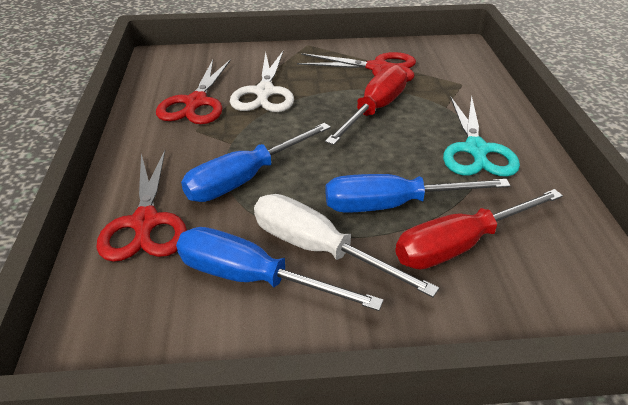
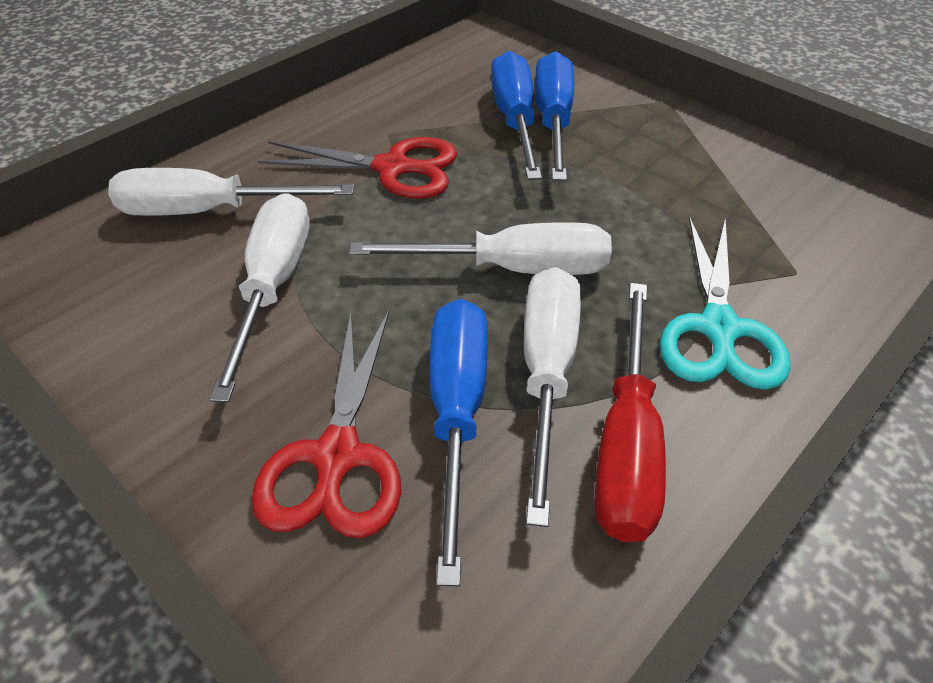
red scissors: [96,150,187,262] [156,59,231,124] [297,52,416,82] = 3 -> [252,311,401,538] [258,137,457,199] = 2
red screwdriver: [325,65,407,145] [395,189,563,270] = 2 -> [595,283,666,542] = 1
white scissors: [230,50,294,112] = 1 -> none = 0
white screwdriver: [254,194,439,298] = 1 -> [108,168,354,216] [209,193,310,402] [349,222,612,275] [524,267,581,527] = 4

